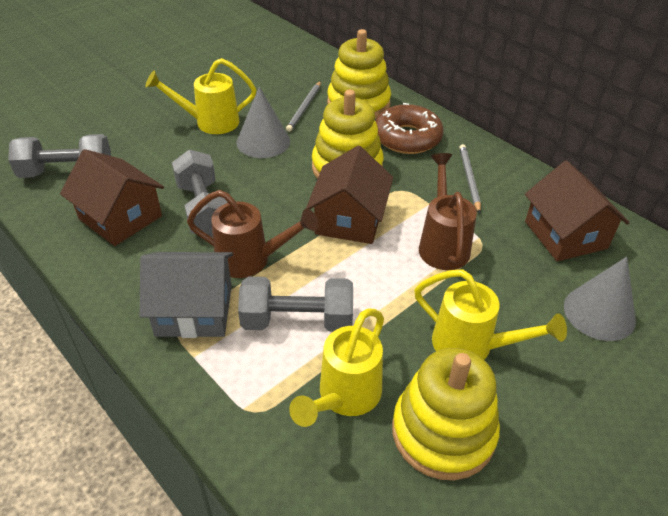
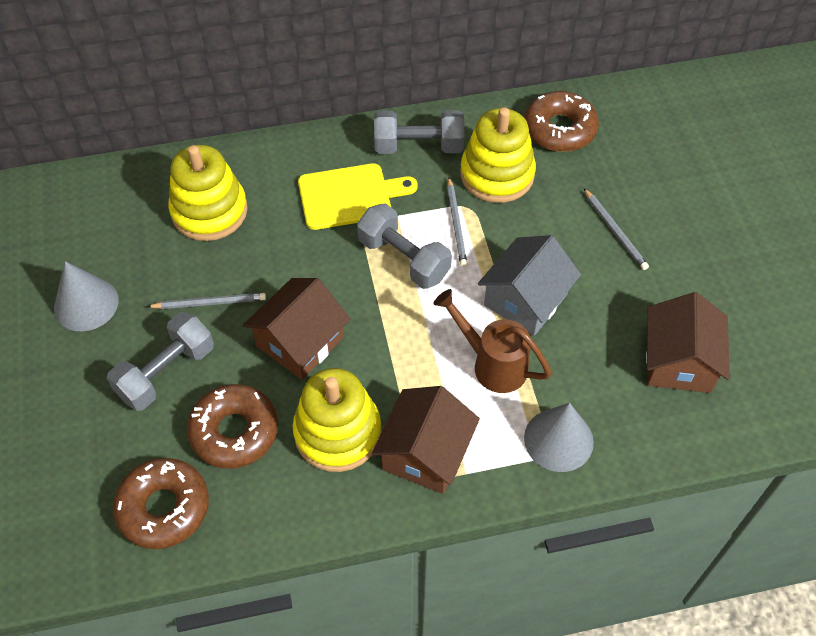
brown donut: [376,103,443,154] = 1 -> [113,458,209,549] [187,384,278,469] [524,91,599,152] = 3
brown watering can: [187,190,319,278] [419,153,477,270] = 2 -> [433,289,552,393] = 1
grey pencil: [286,81,321,132] [459,144,481,213] = 2 -> [147,293,266,309] [447,177,467,267] [584,188,649,270] = 3
yellow cutting board: none = 0 -> [298,163,418,230] = 1
yellow watering can: [145,58,256,134] [289,309,384,427] [414,269,567,359] = 3 -> none = 0

